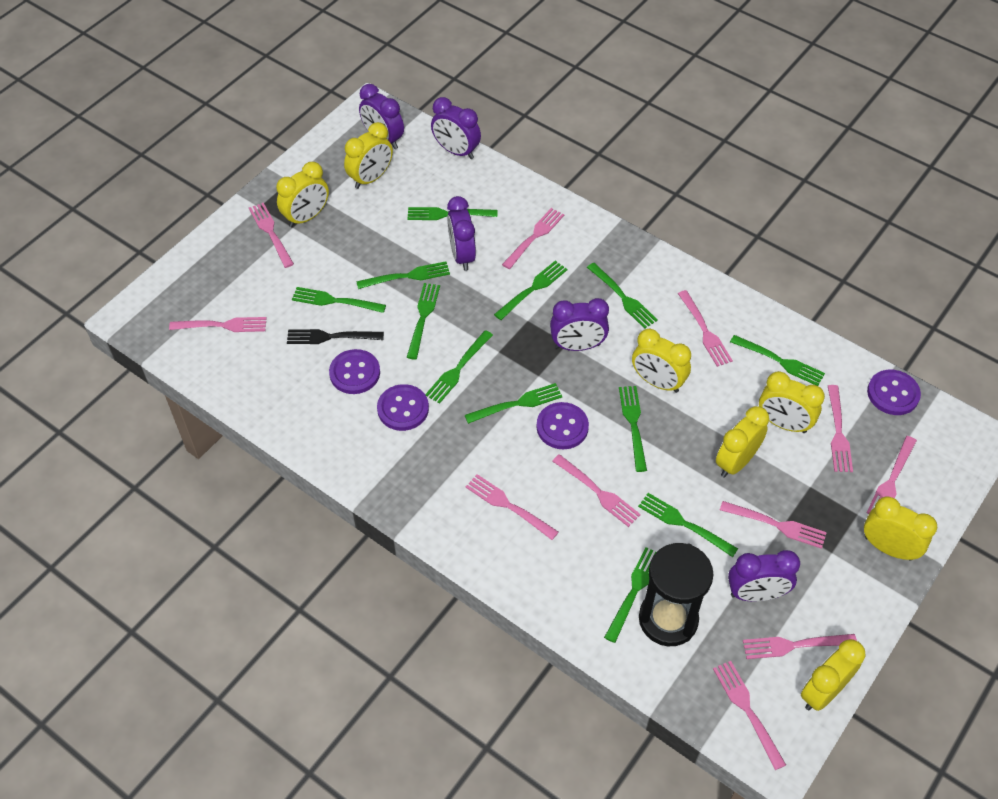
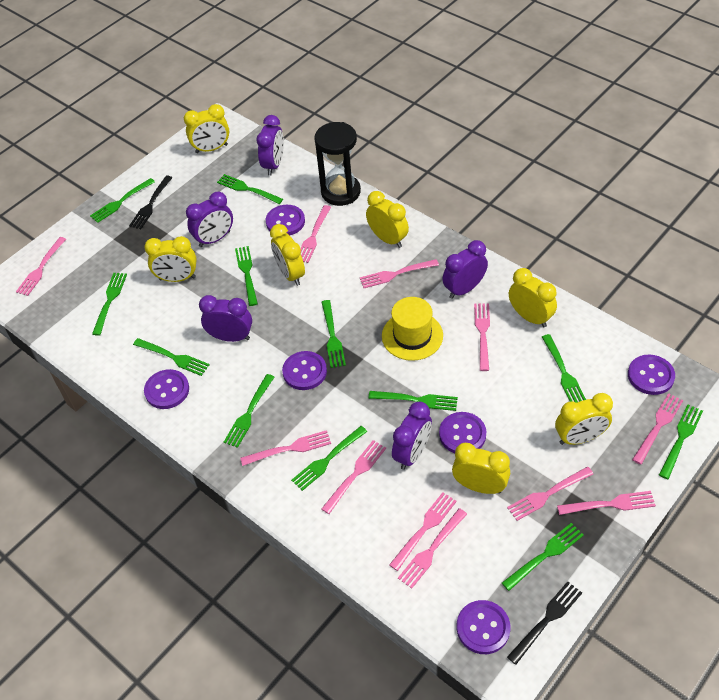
black fork: [287,329,384,344] = 1 -> [129,176,173,229] [507,581,582,665] = 2
purple button: [329,349,380,394] [377,384,429,431] [536,402,589,449] [867,370,921,415] = 4 -> [144,369,189,409] [266,205,305,235] [282,351,327,390] [439,412,486,453] [457,600,511,654] [628,355,675,395] = 6
yellow hat: none = 0 -> [382,297,443,361] = 1

